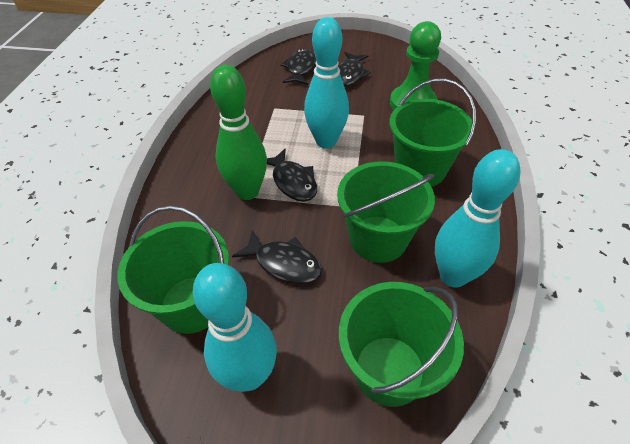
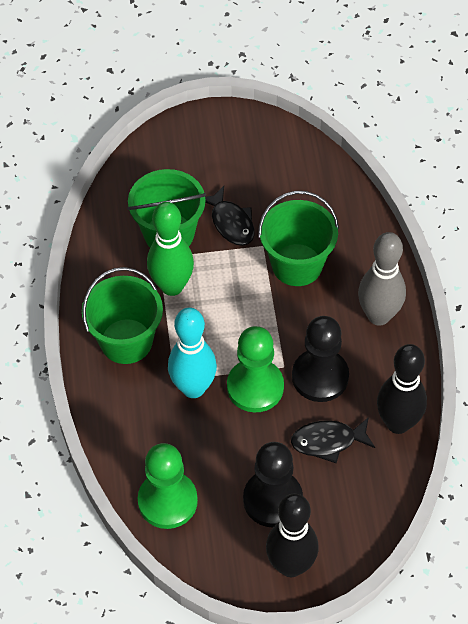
black bowling pin: none = 0 -> [266,494,318,577] [377,344,427,434] = 2
black fish: [232,230,322,284] [267,149,317,202] [280,49,316,85] [338,52,370,86] = 4 -> [205,186,255,246] [291,417,375,463] = 2
black pawn: none = 0 -> [243,442,303,527] [292,316,349,402] = 2
green bucket: [117,205,229,334] [337,161,435,263] [339,282,464,407] [389,78,476,187] = 4 -> [82,267,163,364] [127,169,206,247] [258,191,339,286] = 3
green pawn: [390,21,441,110] = 1 -> [138,443,198,529] [227,326,284,412] = 2
grey bowling pin: none = 0 -> [358,232,406,326] = 1
turquoise bowling pin: [193,263,277,392] [304,17,349,148] [435,149,521,288] = 3 -> [168,307,217,398] = 1

